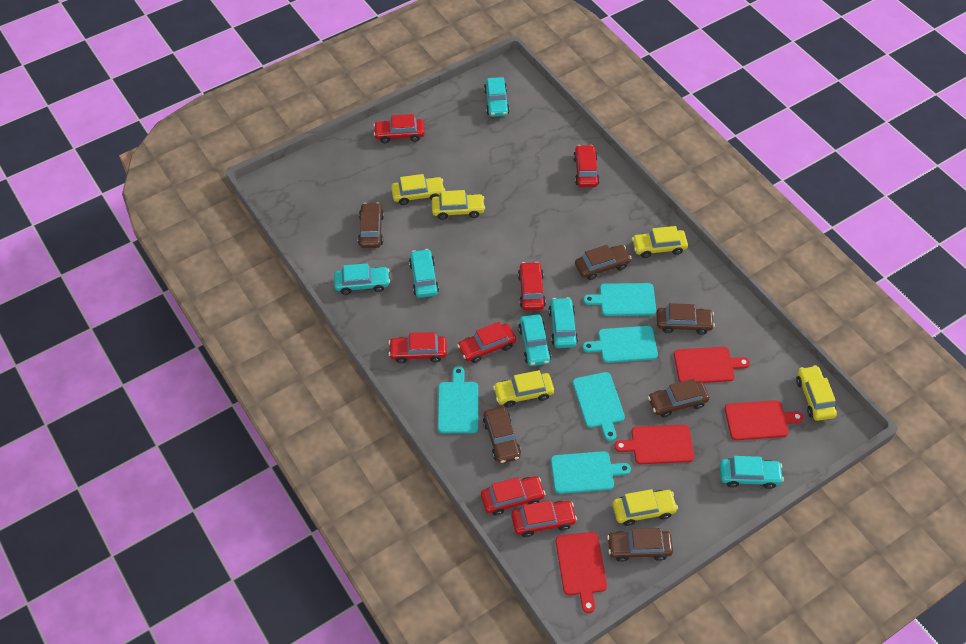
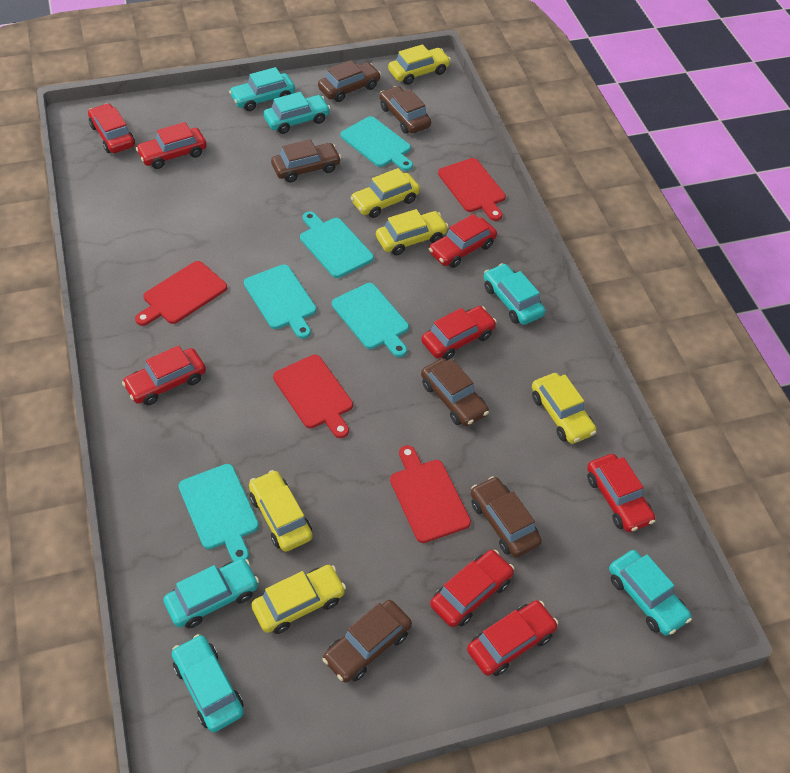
red car: [373,114,425,143] [389,332,447,364] [457,322,516,363] [481,476,546,516] [511,500,577,537] [518,262,546,311] [573,145,600,187] = 7 -> [88,103,135,153] [122,345,206,405] [136,122,207,169] [421,306,497,360] [429,214,497,268] [430,550,514,627] [467,600,558,676] [587,454,655,532] = 8

